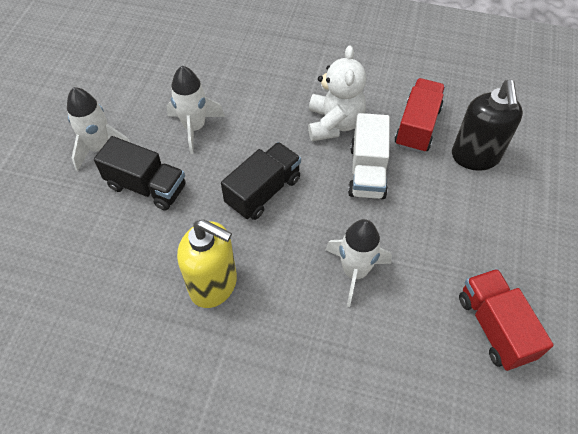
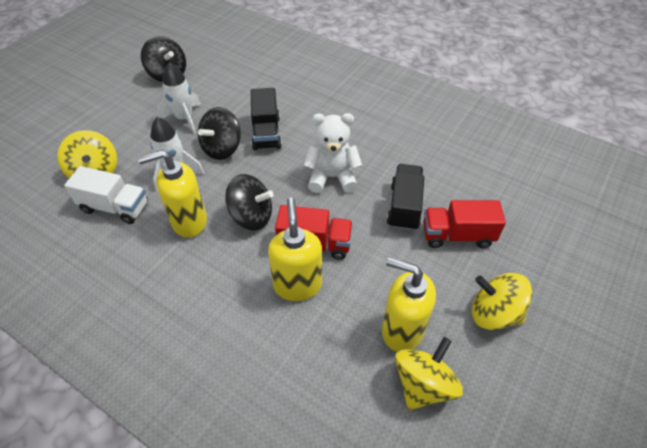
black soap dispenser: [452,80,523,171] = 1 -> none = 0
black spinning top: none = 0 -> [141,36,186,82] [198,107,241,160] [225,174,274,231] = 3
white rocket: [67,87,130,171] [167,66,225,154] [325,219,392,307] = 3 -> [150,117,204,191] [157,63,201,134] = 2
yellow soap dispenser: [177,219,237,308] = 1 -> [138,150,207,238] [268,198,322,301] [382,257,436,352] = 3
yellow spinning top: none = 0 -> [57,130,117,178] [395,337,463,410] [472,273,532,330] = 3

